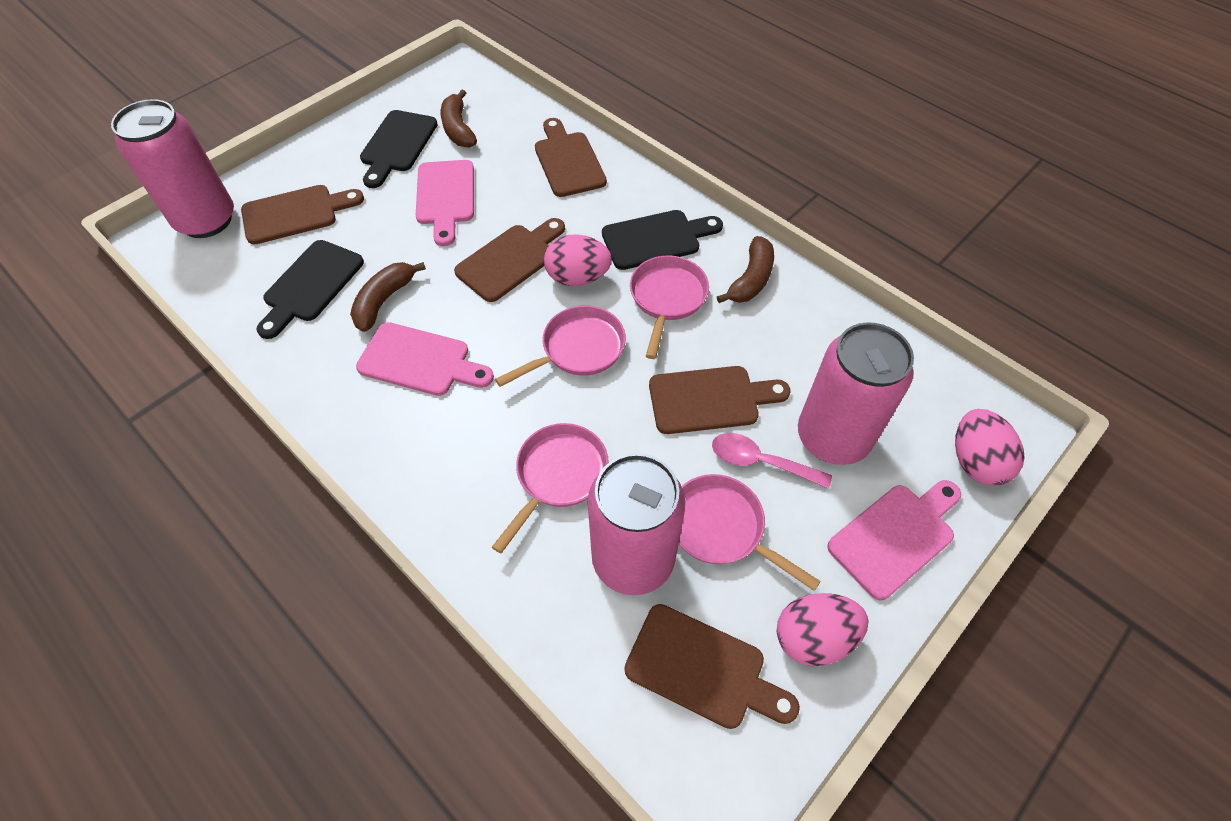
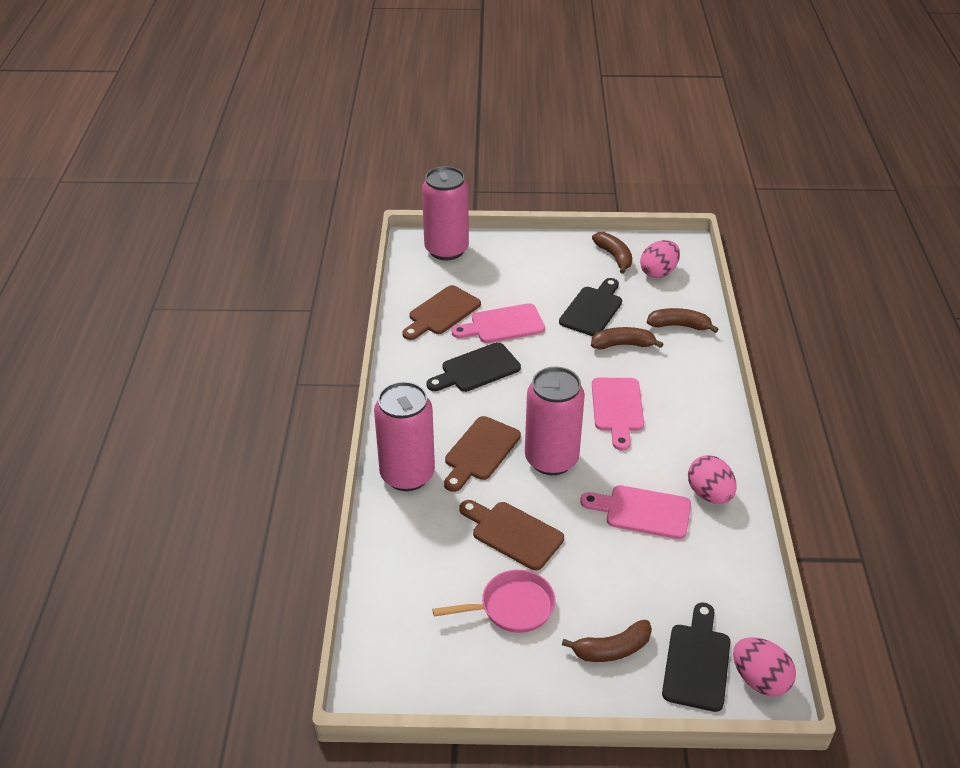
brown banana: [350,262,426,332] [441,89,477,148] [717,236,774,303] = 3 -> [562,620,652,662] [591,327,663,349] [592,232,632,274] [647,308,719,333] = 4
brown cutting board: [241,185,364,244] [454,218,565,302] [535,118,607,197] [624,604,800,729] [649,366,791,434] = 5 -> [402,285,481,340] [444,416,521,492] [459,500,564,570] = 3
pink pan: [492,423,609,553] [495,306,626,387] [630,256,709,359] [679,474,821,591] = 4 -> [432,570,555,633] = 1
pink spoon: [712,433,832,489] = 1 -> none = 0

